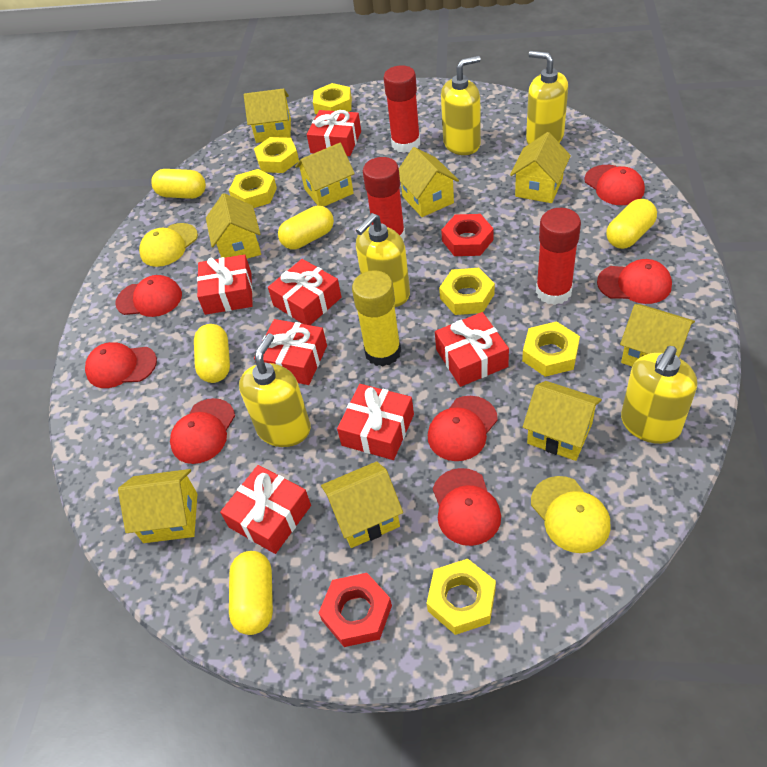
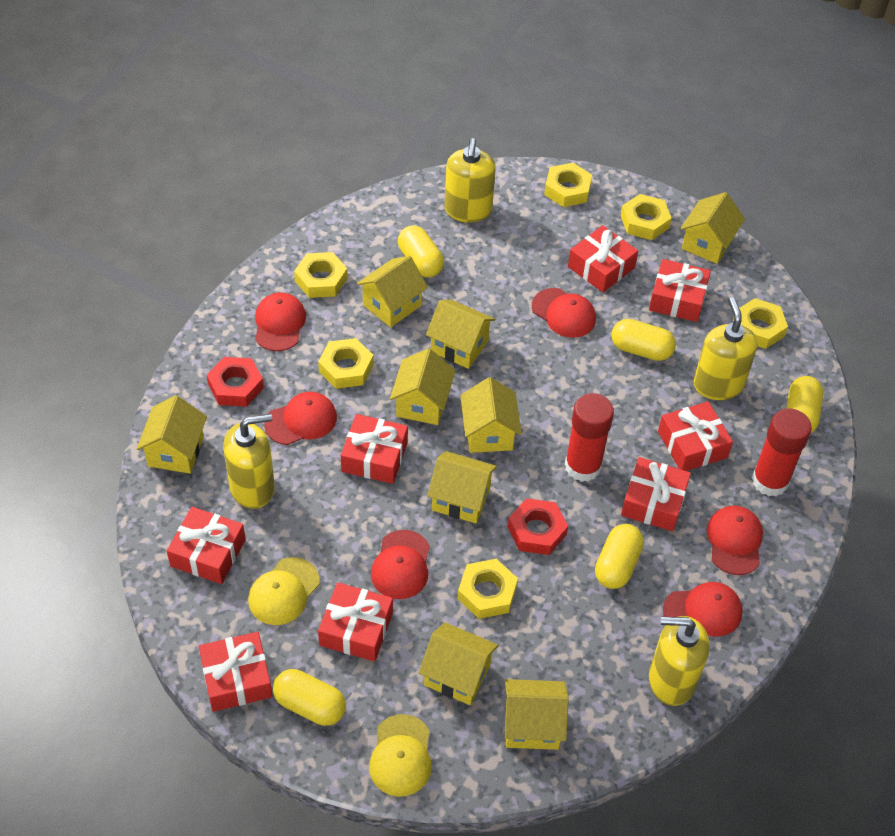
red cap: [85,342,157,388] [115,275,182,317] [170,398,235,464] [428,396,498,461] [433,468,501,546] [585,165,645,205] [597,259,672,304] = 7 -> [255,292,306,351] [264,392,337,445] [371,530,430,599] [532,288,596,338] [663,582,743,636] [707,506,763,575] = 6
red gift: [197,254,253,315] [220,465,311,554] [254,319,327,385] [268,259,342,325] [307,110,361,156] [337,384,414,460] [435,312,509,387] = 7 -> [167,507,246,584] [199,632,272,712] [318,583,393,661] [341,414,408,484] [568,225,638,293] [621,457,691,531] [649,259,711,322] [658,401,733,471] = 8
red glue stick: [363,157,406,242] [384,65,420,153] [536,208,581,305] = 3 -> [565,393,614,482] [752,408,812,496] = 2
yellow glue stick: [352,270,401,366] = 1 -> none = 0
yellow soap dispenser: [239,333,311,447] [356,213,410,307] [441,56,481,155] [526,51,568,144] [621,346,697,444] = 5 -> [223,414,275,509] [445,138,496,223] [649,616,710,706] [693,297,758,400] = 4

